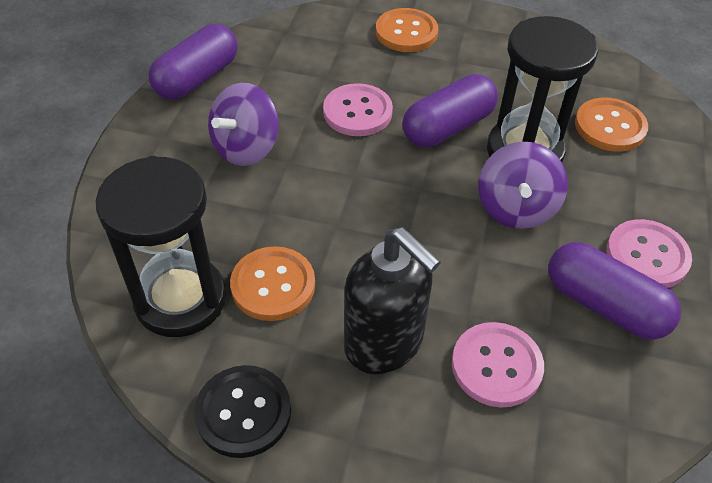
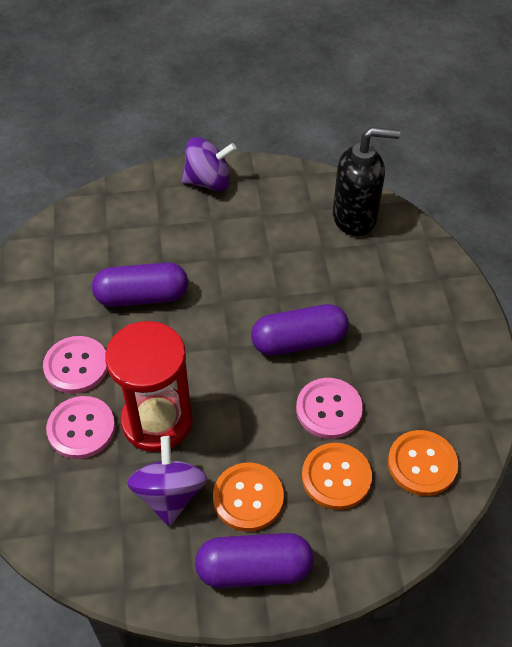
black button: [194,365,291,458] = 1 -> none = 0
black hourglass: [96,156,226,337] [487,16,598,162] = 2 -> none = 0
red hourglass: none = 0 -> [105,321,193,452] = 1

